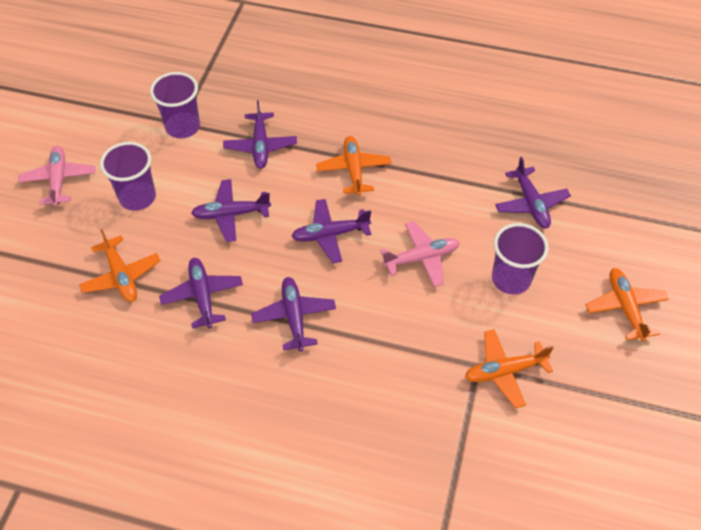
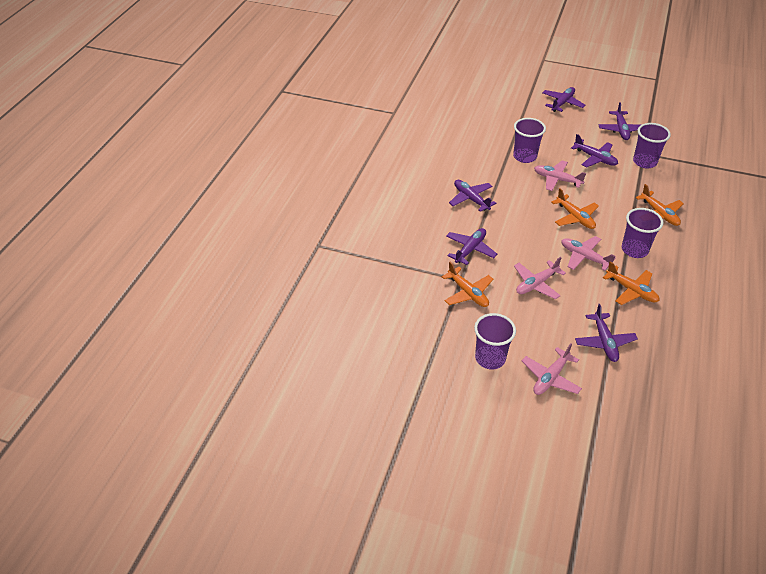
pink plane: [18,146,95,207] [380,221,460,287] = 2 -> [514,257,566,299] [522,343,582,395] [534,160,586,191] [561,236,616,271] = 4
purple cup: [100,142,156,211] [150,72,200,138] [492,223,549,295] = 3 -> [474,313,516,369] [513,118,546,163] [622,208,663,258] [633,123,671,168] = 4

